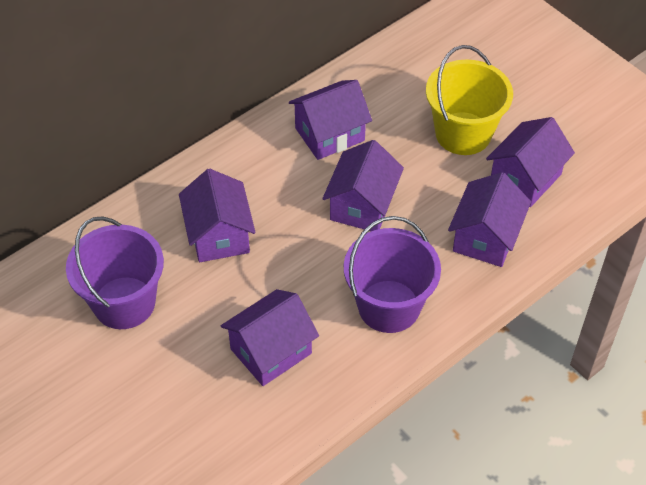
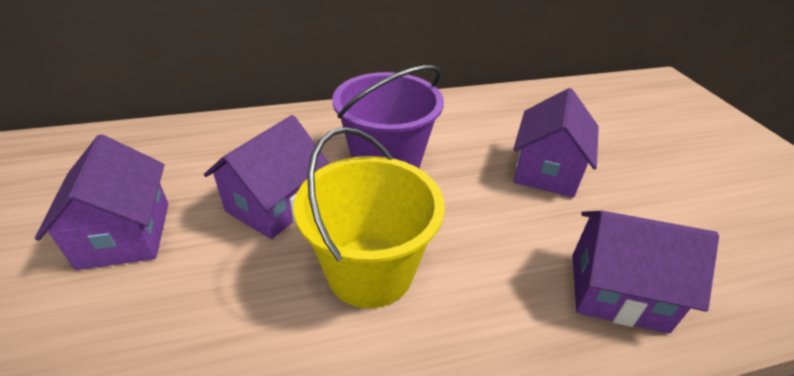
purple bucket: [66,216,164,329] [344,216,441,333] = 2 -> [332,65,444,168] = 1
purple house: [179,169,256,262] [221,289,319,386] [289,80,372,160] [322,140,404,231] [448,172,531,267] [486,117,575,207] = 6 -> [35,134,169,270] [204,115,329,239] [513,88,599,198] [573,211,719,334] = 4

